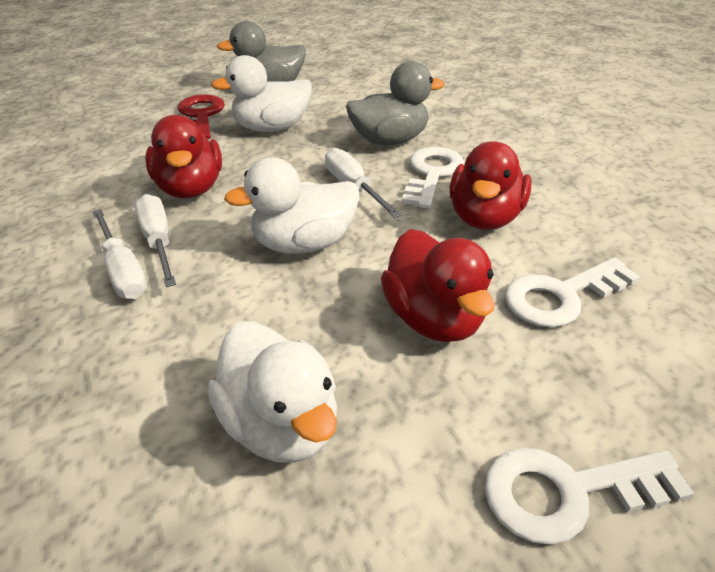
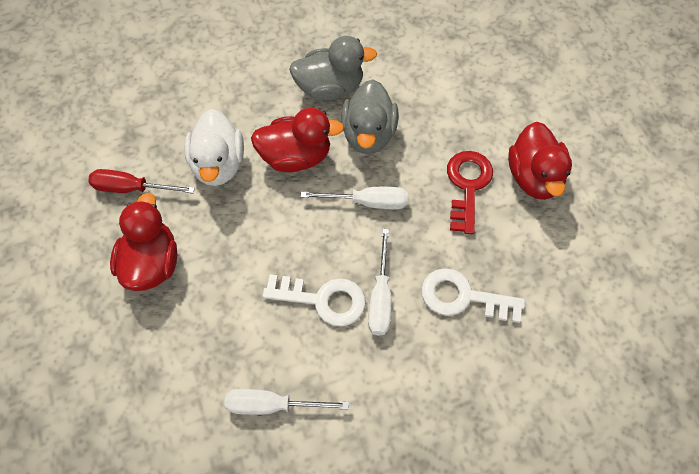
red screwdriver: none = 0 -> [88,169,195,193] = 1
white duck: [208,321,337,463] [211,55,312,132] [224,158,360,253] = 3 -> [184,109,244,186] = 1
white key: [402,147,464,209] [484,448,695,545] [505,257,640,328] = 3 -> [263,274,366,326] [421,268,525,323] = 2

